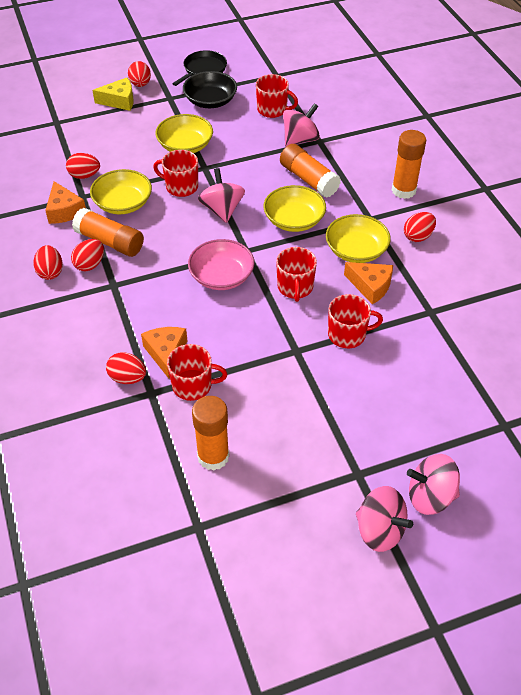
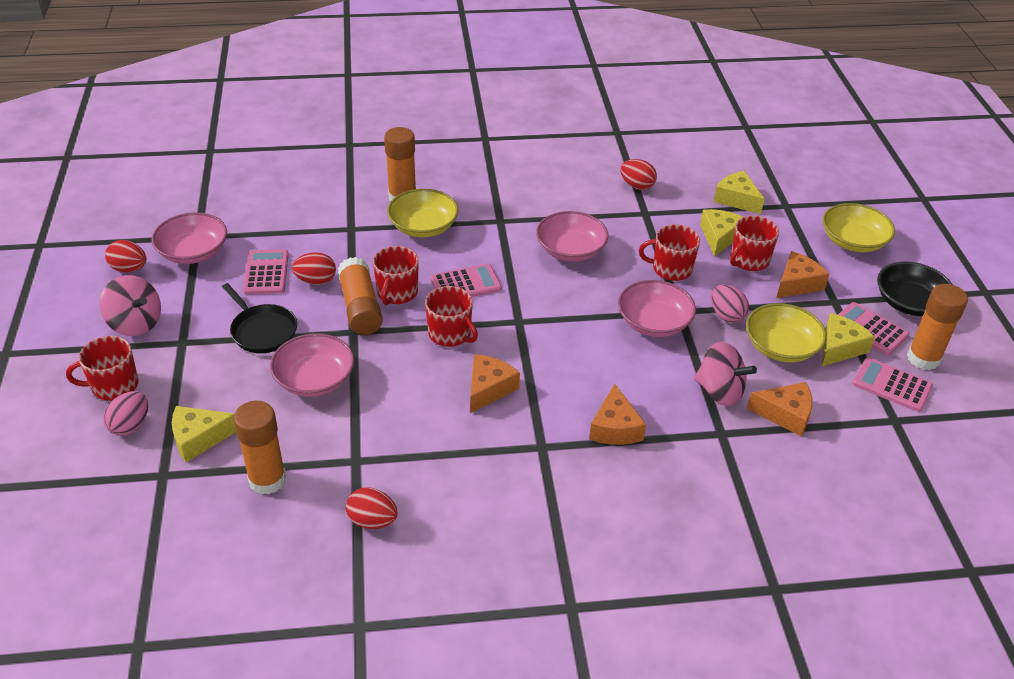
orange cheese: [45,181,86,224] [141,327,187,379] [344,262,393,305] = 3 -> [470,354,520,413] [589,384,646,445] [747,382,812,437] [776,251,829,298] = 4
pink bowl: [188,239,254,290] = 1 -> [152,212,227,264] [270,333,354,397] [536,211,609,262] [618,280,696,337] = 4
pink calculator: none = 0 -> [243,249,289,294] [431,264,502,297] [838,302,909,355] [853,357,933,412] = 4
pink egg: none = 0 -> [103,391,148,436] [711,285,749,323] = 2
pink spinning top: [198,168,245,223] [283,103,320,147] [356,486,413,552] [407,454,460,515] = 4 -> [100,275,161,336] [694,342,757,406] = 2
red egg: [33,245,63,280] [66,153,100,179] [71,239,104,271] [106,352,146,384] [128,61,151,87] [404,212,436,242] = 6 -> [105,240,146,272] [292,252,336,285] [346,487,397,529] [620,159,657,190] = 4
yellow bowl: [90,169,152,214] [156,114,213,153] [264,185,326,232] [326,214,391,263] = 4 -> [387,189,458,238] [746,303,827,362] [823,203,895,252] = 3
yellow cheese: [92,78,134,111] = 1 -> [172,406,236,462] [700,209,743,257] [713,171,765,214] [822,313,875,366] = 4

